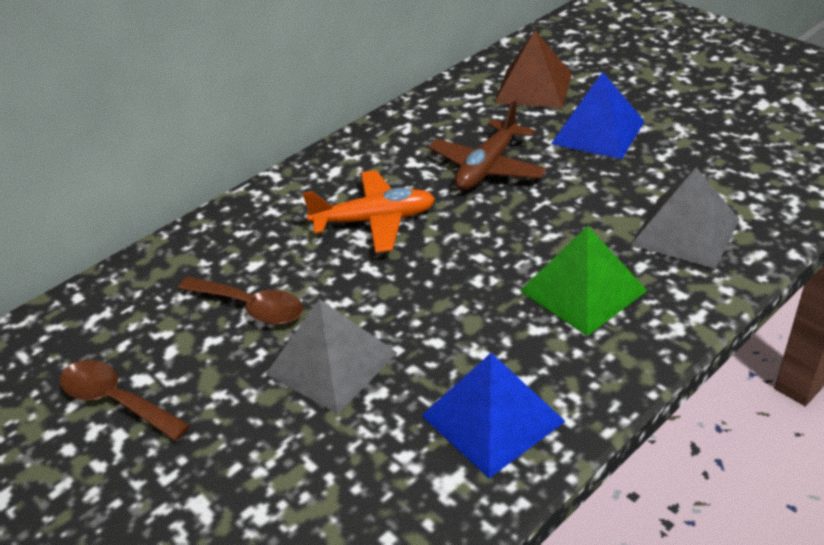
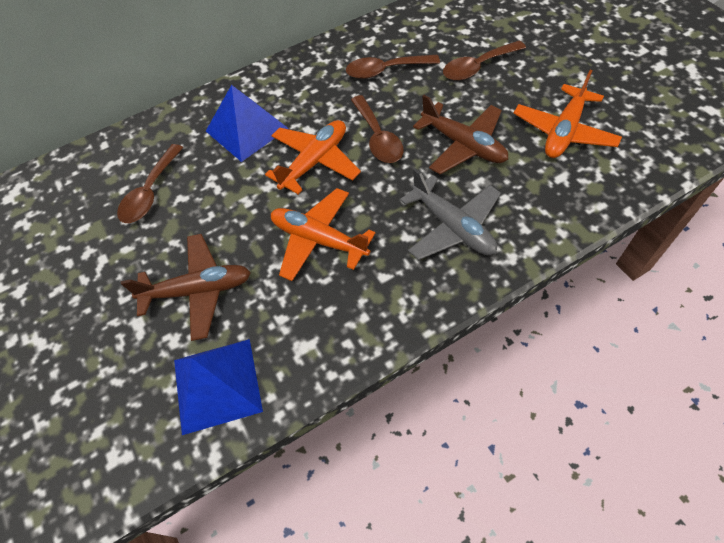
brown plane: [429,100,547,190] = 1 -> [121,234,251,341] [413,95,508,174] = 2
brown pyramid: [494,30,572,108] = 1 -> none = 0
brown spoon: [60,360,190,441] [178,277,303,325] = 2 -> [117,144,183,223] [346,55,440,79] [351,95,404,163] [443,41,526,81] = 4
green pyramid: [520,225,647,336] = 1 -> none = 0
grey plane: none = 0 -> [400,168,501,260] = 1
grey pyramid: [266,299,397,414] [631,167,740,269] = 2 -> none = 0
orange plane: [303,170,435,253] = 1 -> [265,120,361,194] [271,188,375,281] [513,70,622,158] = 3

